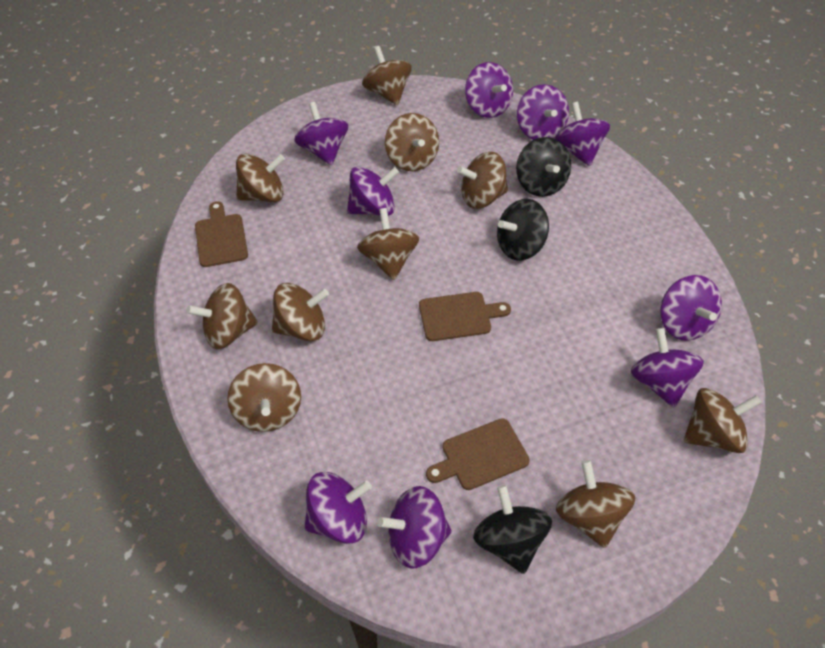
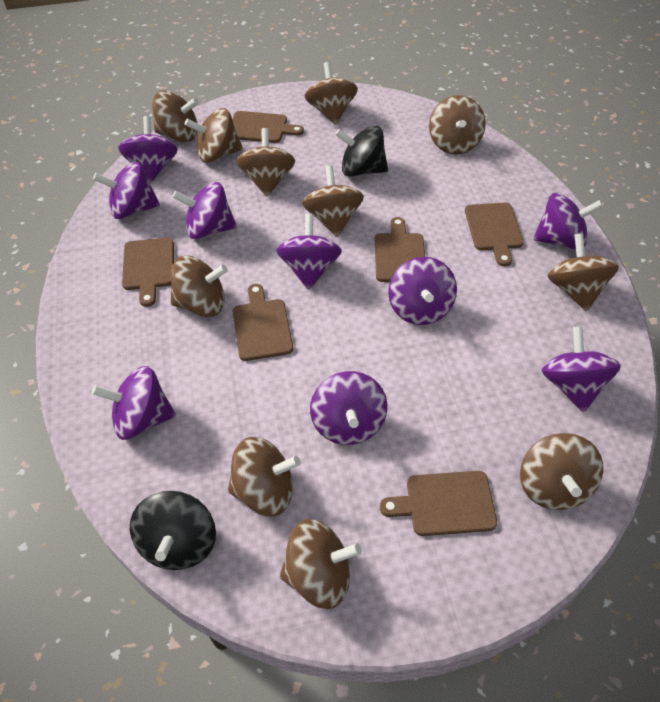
black spinning top: [473,485,552,574] [497,199,549,261] [516,137,571,197] = 3 -> [130,491,216,570] [335,126,388,177] = 2
brown cutting board: [195,201,248,267] [419,292,511,341] [426,418,530,490] = 3 -> [122,238,174,307] [232,111,304,143] [233,284,293,361] [375,217,425,282] [380,471,497,536] [465,202,524,266] = 6
brown spinning top: [186,283,258,349] [227,363,301,432] [236,154,285,202] [272,283,329,341] [357,208,419,280] [362,46,412,105] [385,113,439,171] [457,152,508,209] [556,460,635,548] [684,388,762,453] = 10 -> [152,90,199,142] [170,256,228,317] [185,108,243,163] [228,437,301,517] [236,128,295,197] [280,519,362,609] [302,165,364,237] [305,62,358,125] [429,95,486,154] [520,433,603,510] [547,233,619,312] = 11

